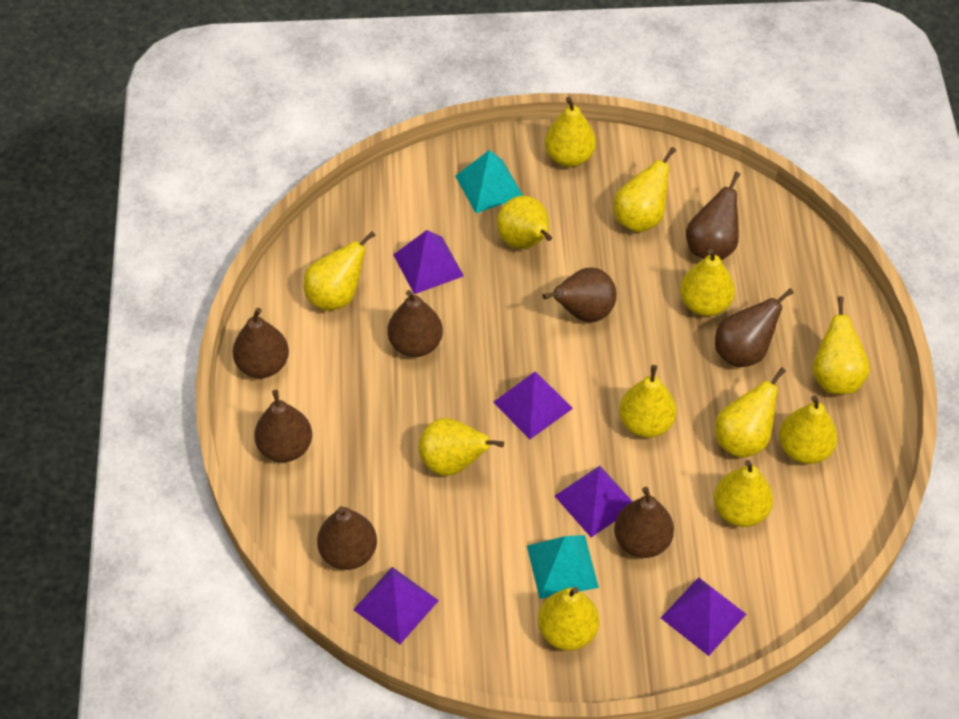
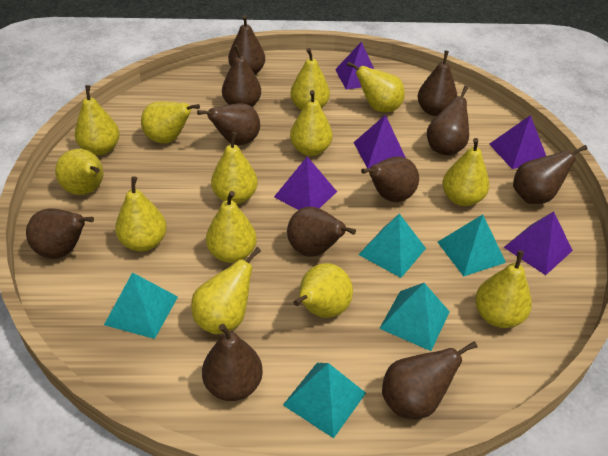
brown pear: [233,308,289,378] [254,390,312,462] [317,506,377,570] [388,290,443,357] [542,268,617,322] [614,487,674,558] [686,172,740,260] [715,288,794,367] = 8 -> [26,208,94,259] [197,103,260,145] [202,324,263,401] [222,45,261,107] [228,15,265,74] [287,207,356,257] [361,157,419,202] [382,341,477,419] [417,50,457,116] [427,86,469,156] [513,145,587,204] = 11
turquoise pyramid: [455,150,523,213] [527,535,599,599] = 2 -> [104,272,178,339] [283,363,366,438] [358,214,426,278] [379,283,450,351] [438,214,506,277] = 5
yellow pear: [304,231,375,311] [418,418,504,476] [497,196,552,249] [538,587,599,651] [545,97,596,167] [614,147,676,232] [619,365,677,438] [680,248,735,316] [714,460,773,527] [715,367,786,458] [779,395,838,464] [812,296,870,394] = 12 -> [55,149,104,195] [75,85,120,155] [115,176,167,252] [141,101,200,143] [191,247,261,334] [206,191,257,263] [211,132,258,204] [290,48,330,110] [290,90,333,156] [293,263,353,318] [347,61,405,112] [443,138,489,206] [475,250,532,328] = 13

